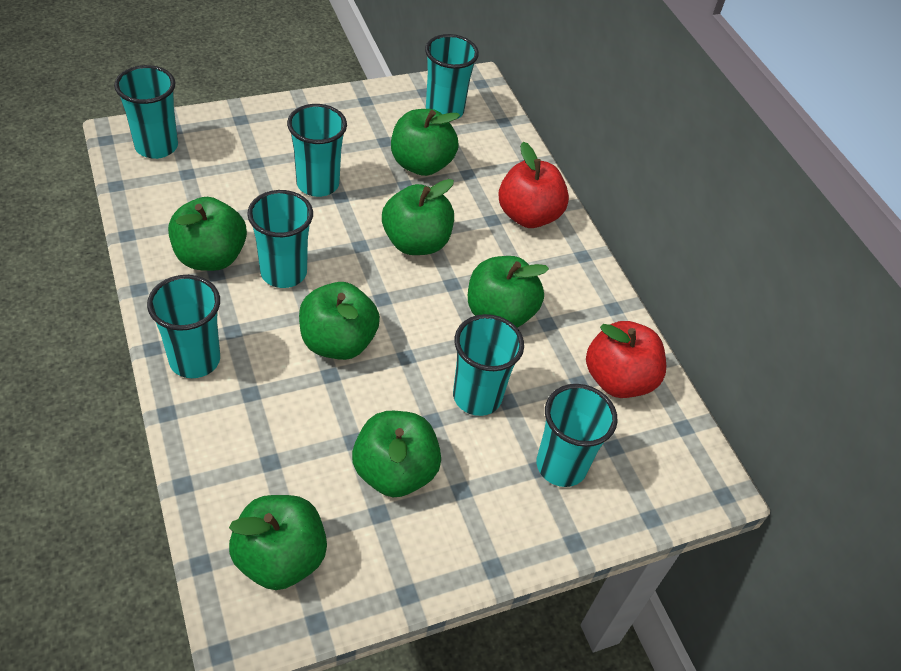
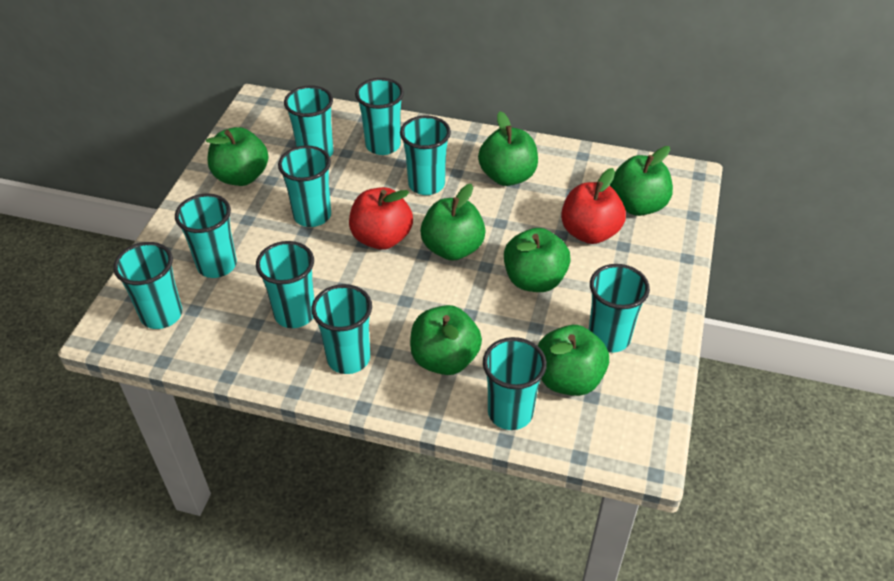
turquoise cup: [114,65,178,159] [147,275,220,378] [247,190,313,288] [287,104,347,197] [425,34,479,119] [453,314,524,416] [536,384,618,487] = 7 -> [113,242,182,329] [175,194,237,278] [256,241,314,328] [278,146,331,227] [284,85,334,157] [311,284,372,374] [355,78,404,155] [400,115,451,195] [483,337,547,430] [589,264,650,353] = 10

